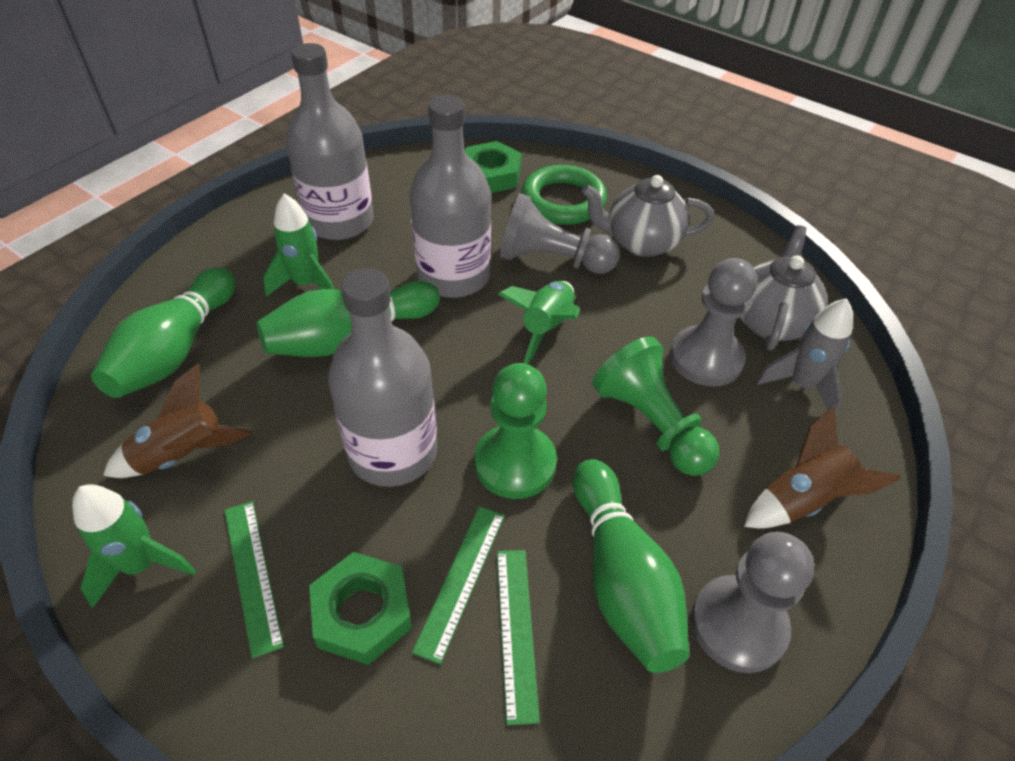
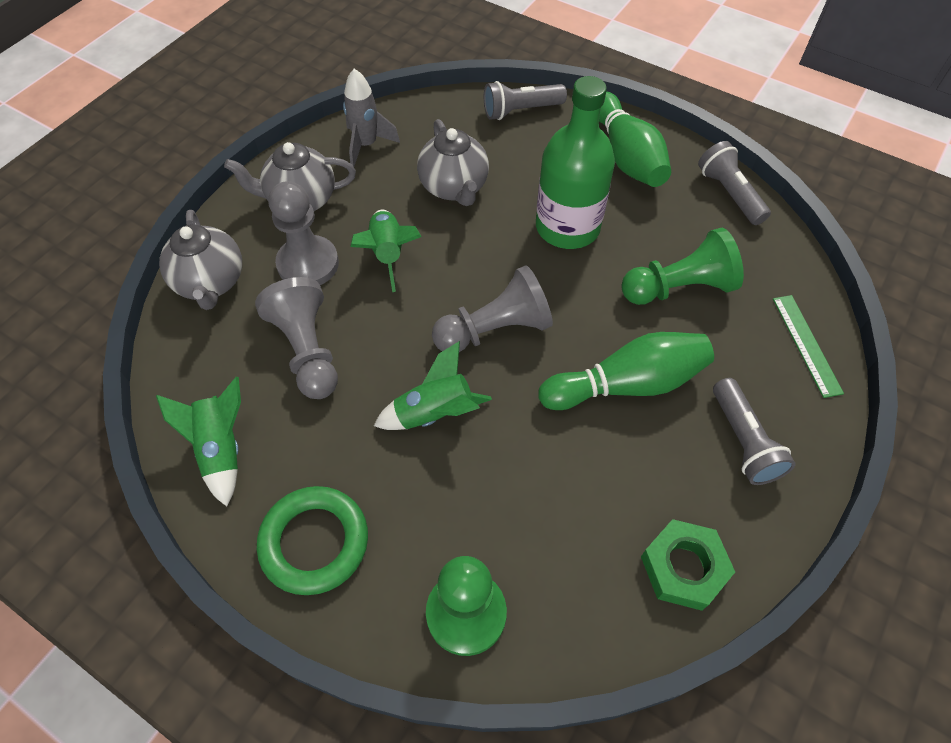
brown rocket: [103,364,252,478] [744,406,902,528] = 2 -> none = 0
green bottle: none = 0 -> [536,76,615,249] = 1
green bowling pin: [91,267,235,398] [256,281,440,357] [573,459,689,673] = 3 -> [538,332,714,410] [599,91,671,187] = 2
green nut: [309,552,412,665] [465,141,522,193] = 2 -> [641,519,735,611] = 1
green ruler: [224,501,284,658] [412,506,505,664] [497,550,540,725] = 3 -> [773,295,844,398] = 1
grey bottle: [286,43,374,240] [328,268,437,487] [409,95,491,298] = 3 -> none = 0
grey flashlight: none = 0 -> [484,81,567,120] [698,141,771,225] [713,378,795,485] = 3
grey teapot: [582,175,714,257] [741,225,828,350] = 2 -> [159,210,242,310] [224,142,356,211] [417,119,489,206] = 3

